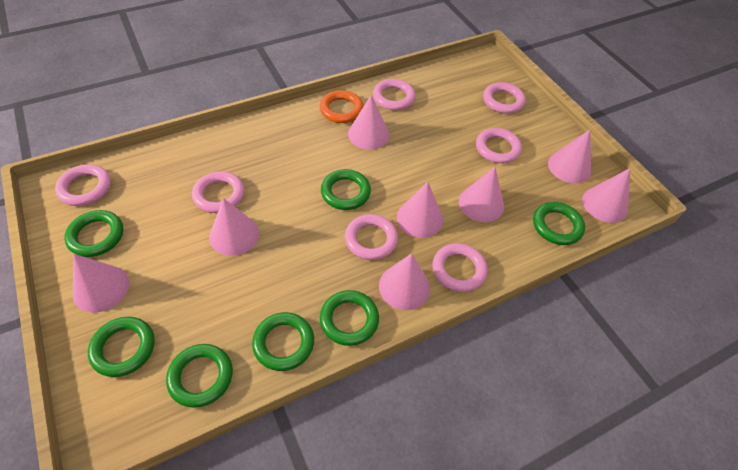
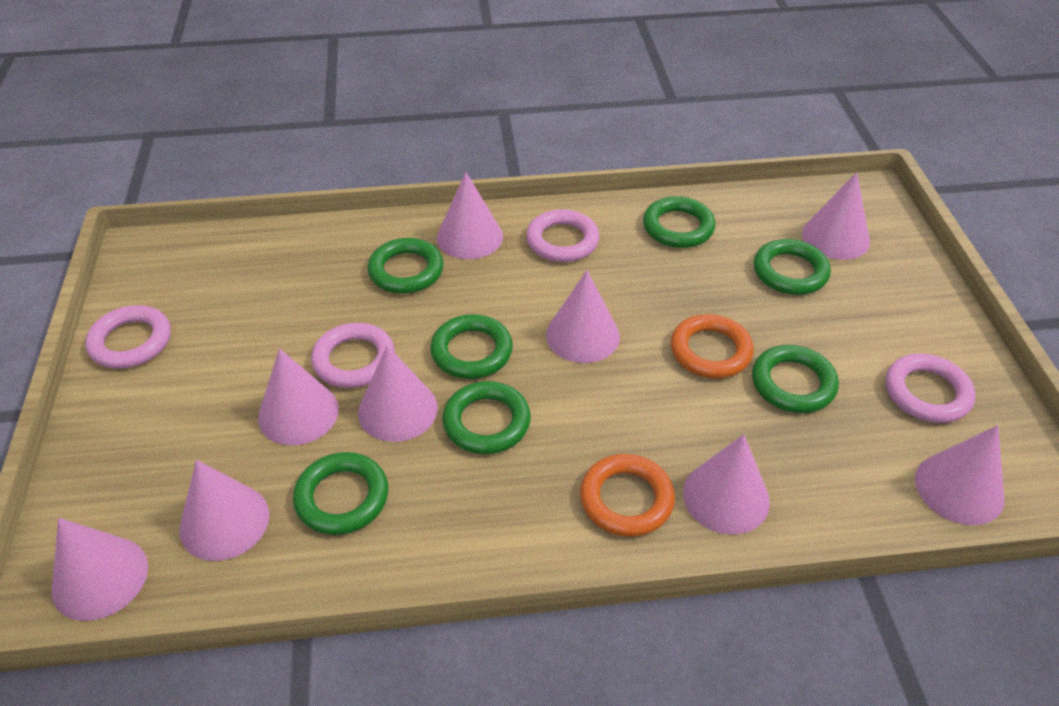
orange ring: [320,90,364,123] = 1 -> [580,454,675,537] [671,314,754,378] = 2
pink cone: [73,254,129,313] [209,198,259,256] [348,95,390,150] [379,253,430,310] [397,182,443,238] [459,167,504,222] [548,130,591,183] [582,168,630,223] = 8 -> [52,518,148,621] [179,460,269,561] [258,348,339,445] [358,345,438,442] [437,172,503,259] [546,270,620,363] [683,434,770,535] [802,172,870,260] [915,425,1004,525] = 9
pink ring: [55,164,111,206] [192,171,244,213] [345,214,398,260] [373,79,416,110] [432,243,487,292] [476,128,522,163] [483,82,526,114] = 7 -> [85,305,171,369] [311,323,395,388] [526,209,599,262] [886,354,976,423] = 4

